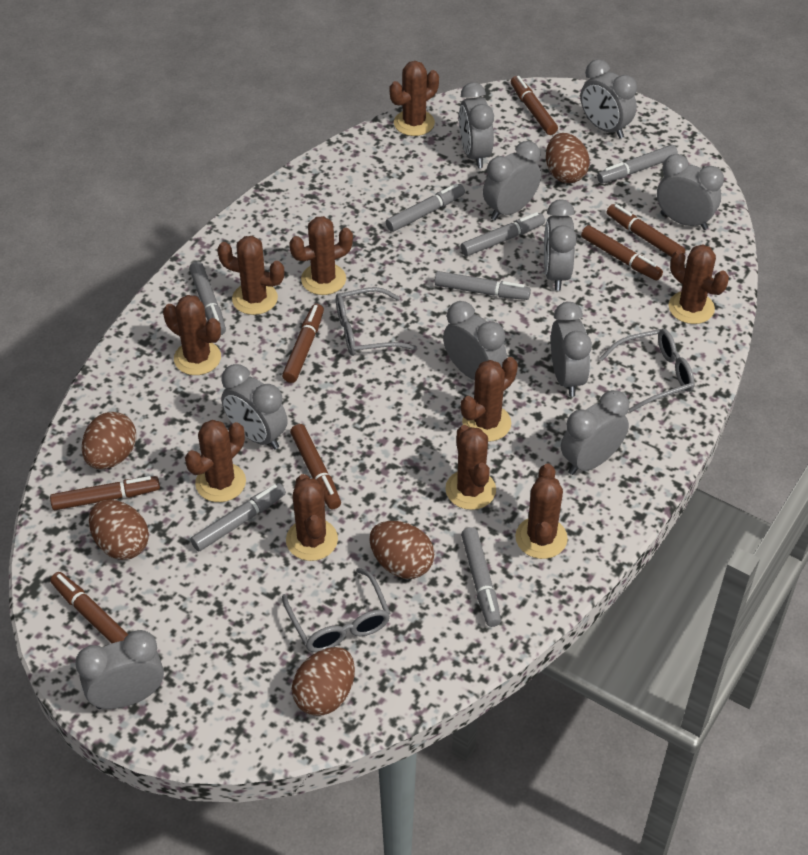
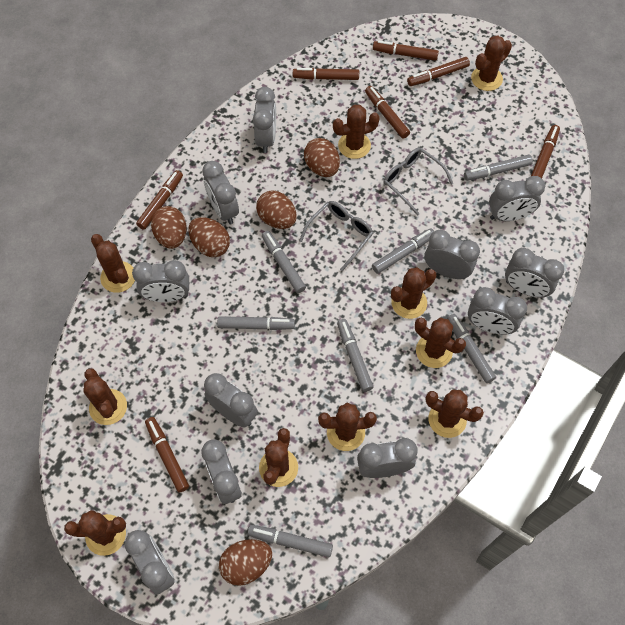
grey clock: [75,630,164,709] [221,364,288,449] [443,301,507,380] [459,82,494,168] [483,141,541,220] [544,200,577,291] [551,302,592,397] [561,390,629,475] [580,59,637,139] [657,154,724,230] = 10 -> [124,530,175,594] [132,260,189,302] [201,439,242,504] [202,161,239,225] [204,373,258,427] [253,87,276,153] [357,438,418,478] [424,230,480,279] [468,287,527,334] [489,176,545,221] [505,248,564,298] = 11
grey glasses: [282,568,390,652] [336,287,417,356] [600,329,695,413] = 3 -> [299,201,373,271] [383,147,453,216] = 2

